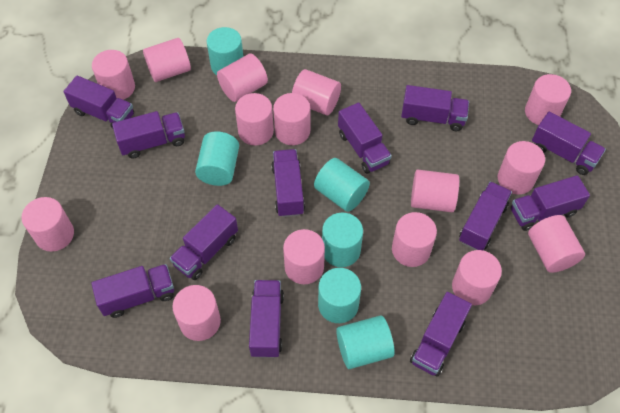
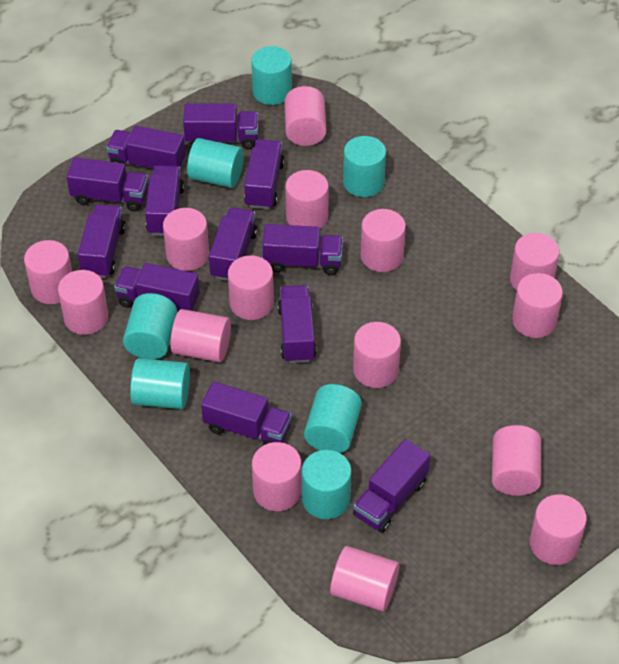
turquoise cylinder: [195,131,239,186] [206,27,243,75] [314,158,370,212] [318,268,361,323] [322,213,363,267] [336,315,395,369] = 6 -> [123,293,177,359] [130,358,190,409] [187,138,244,188] [251,46,292,105] [302,450,351,519] [304,384,362,453] [343,136,386,197] = 7

